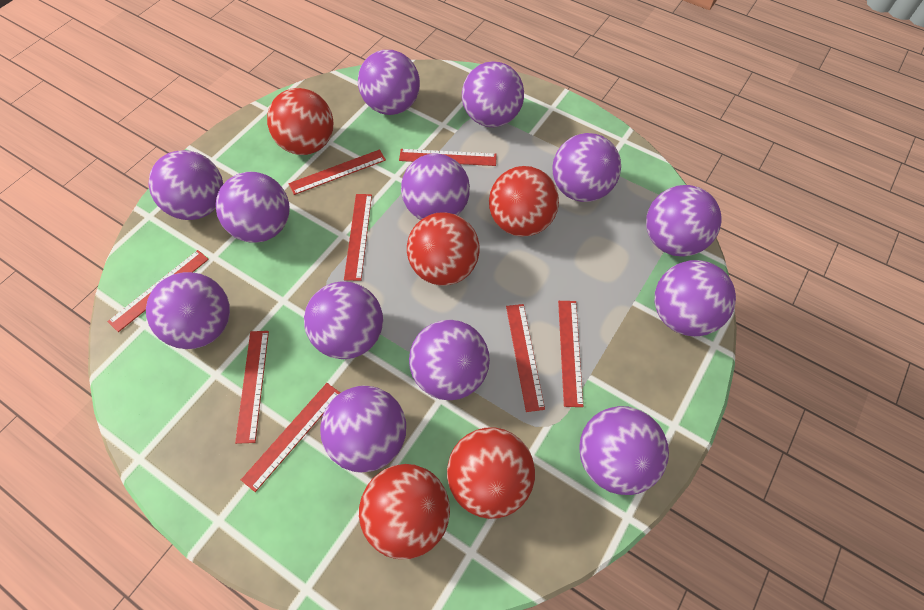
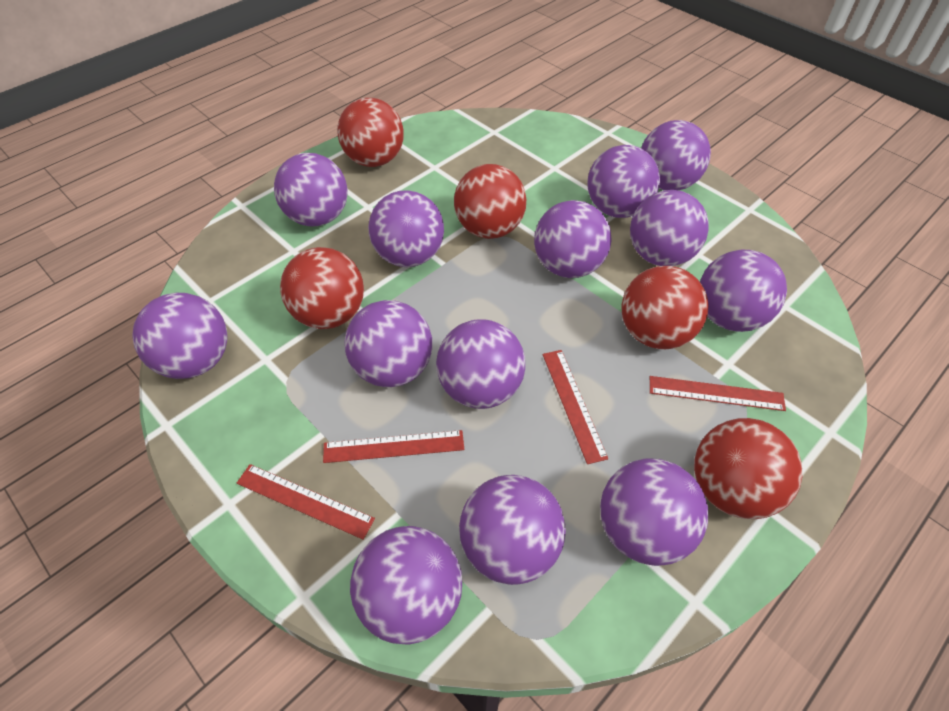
red ruler: [107,250,209,332] [235,331,269,444] [241,383,340,492] [288,149,386,195] [344,194,372,281] [399,149,497,166] [506,304,545,412] [558,301,583,407] = 8 -> [237,464,375,540] [323,430,464,463] [543,350,608,464] [650,376,786,411] = 4

